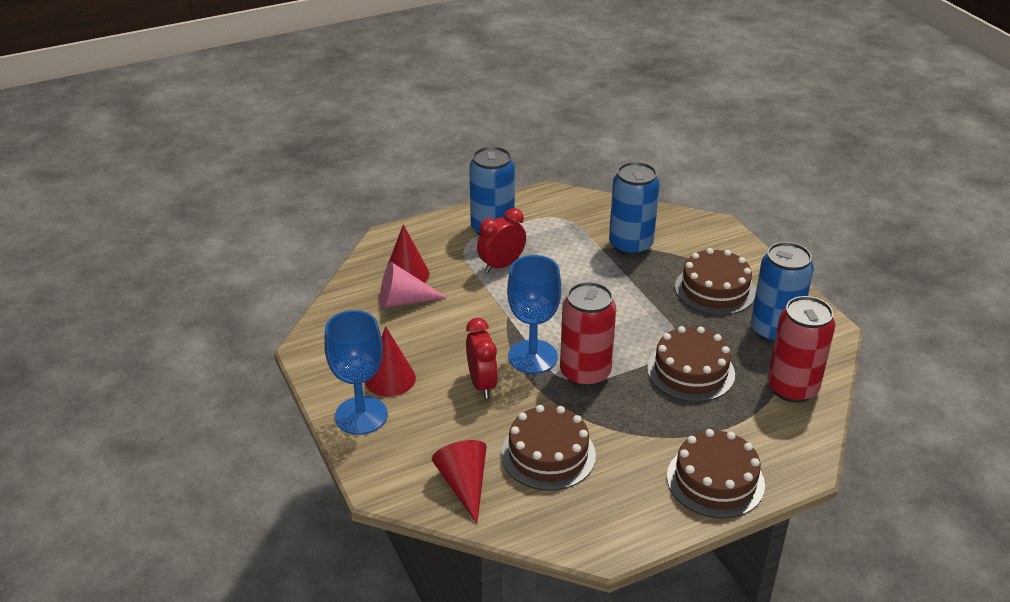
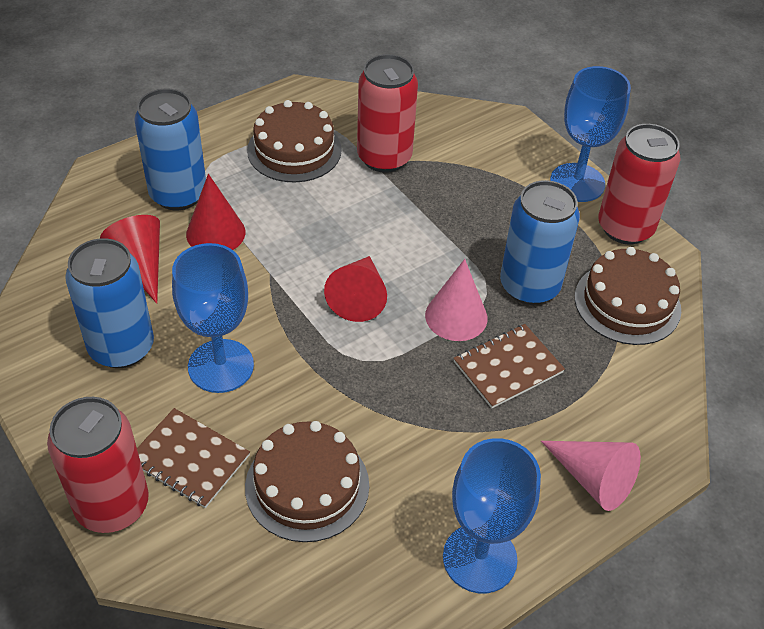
blue goblet: [324,310,388,435] [507,255,561,374] = 2 -> [172,243,254,393] [443,438,541,593] [550,66,631,202] = 3
brown cake: [501,405,596,491] [647,326,735,402] [667,429,765,518] [675,248,756,315] = 4 -> [245,421,369,542] [247,100,342,182] [575,247,681,345] = 3
brown notebook: none = 0 -> [137,408,250,508] [453,324,565,408] = 2
pink cone: [380,262,447,308] = 1 -> [425,259,487,341] [541,441,641,511] = 2
red can: [560,282,616,387] [768,296,835,403] = 2 -> [47,397,149,533] [357,54,418,173] [598,124,680,244] = 3
red clock: [466,318,498,398] [477,208,526,273] = 2 -> none = 0

